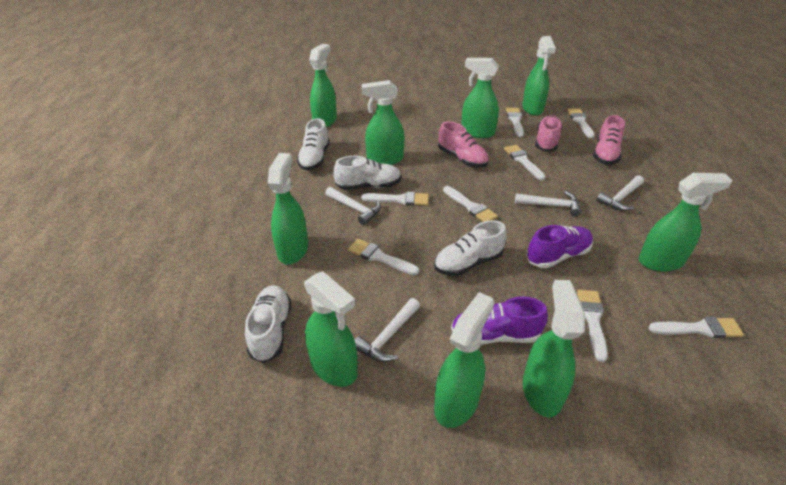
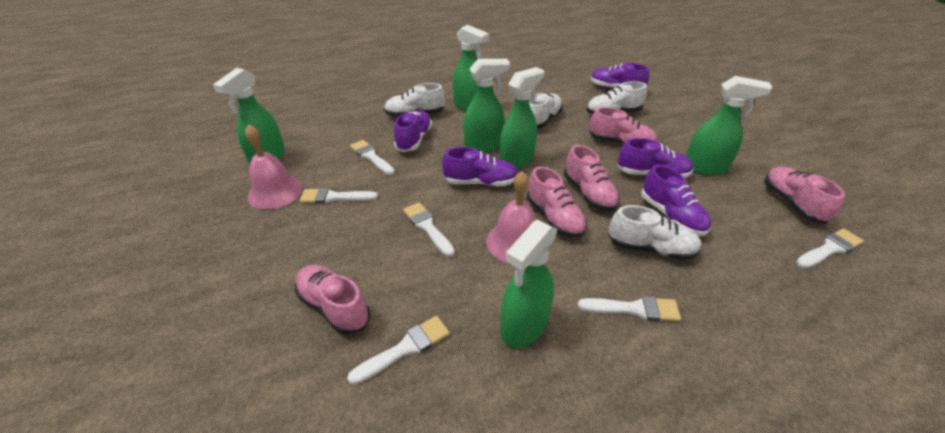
green spray bottle: [268,153,308,264] [304,271,358,387] [309,44,337,127] [362,80,404,165] [434,292,494,428] [461,58,499,138] [522,36,556,116] [523,280,585,417] [639,173,733,272] = 9 -> [213,68,285,165] [453,25,489,111] [463,59,510,153] [500,67,544,169] [500,220,558,348] [686,76,772,175] = 6
pink bell: none = 0 -> [245,124,302,209] [486,171,536,263] = 2
pink shoe: [438,122,489,168] [535,115,563,151] [593,115,625,164] = 3 -> [295,265,370,335] [527,167,587,238] [564,145,620,211] [589,107,658,145] [764,167,845,224] = 5
purple shoe: [451,296,548,345] [526,225,593,268] = 2 -> [394,110,432,152] [442,147,518,186] [591,63,649,89] [617,138,694,178] [641,165,711,236] = 5
white brush: [348,239,419,275] [361,192,429,206] [443,186,498,222] [504,145,546,180] [506,108,524,137] [567,108,595,138] [577,290,608,362] [649,317,744,338] = 8 -> [299,188,378,204] [347,316,450,385] [350,140,395,175] [403,202,455,257] [578,296,681,322] [796,228,864,269] = 6
white hammer: [325,187,381,225] [355,298,420,362] [515,191,582,217] [597,175,644,211] = 4 -> none = 0

